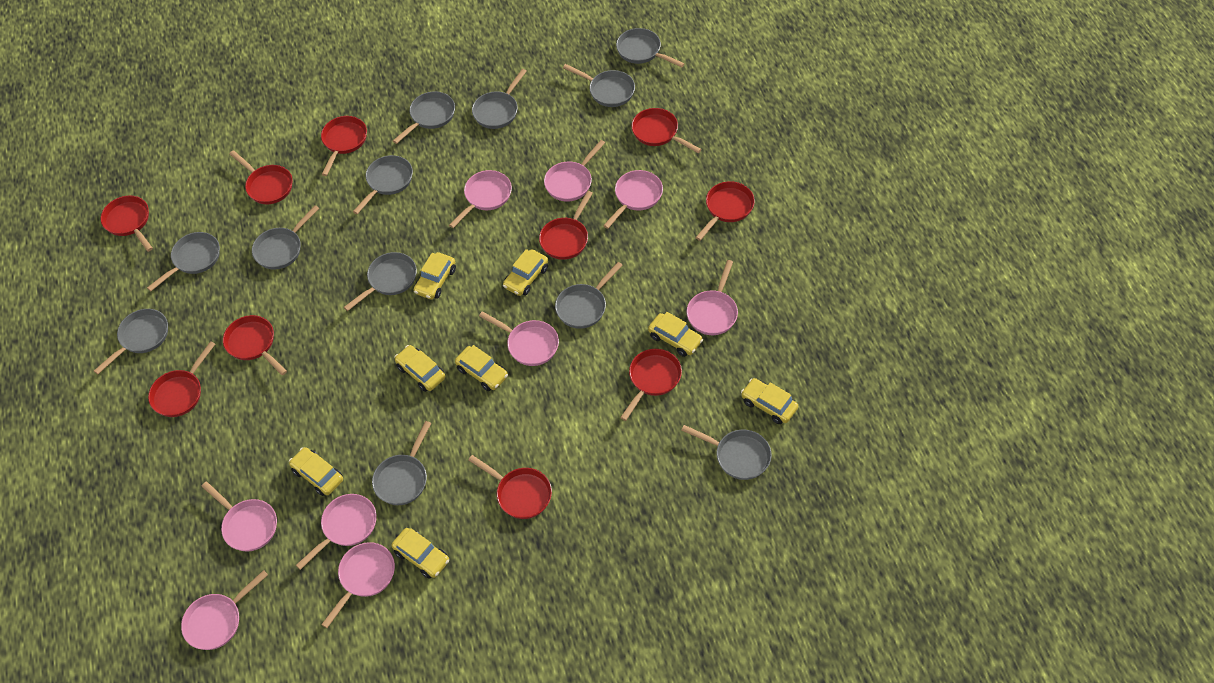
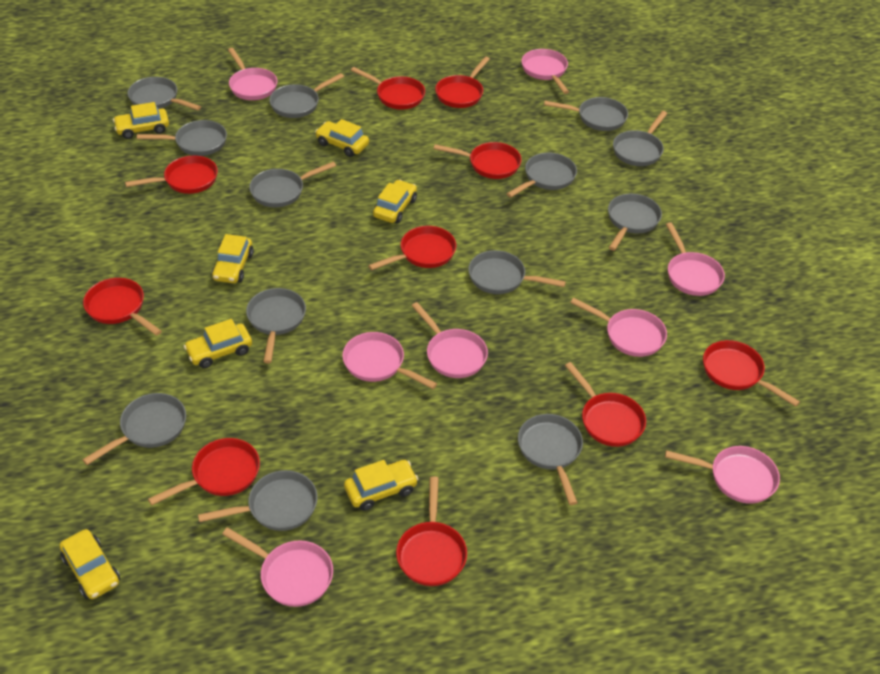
grey pan: [94,309,168,374] [147,232,220,291] [252,205,319,270] [344,252,417,311] [353,155,413,214] [372,421,431,505] [393,91,455,144] [472,69,527,129] [555,262,623,329] [563,64,635,107] [616,28,685,67] [681,425,772,480] = 12 -> [82,393,186,465] [128,77,201,110] [137,120,227,156] [198,470,317,531] [246,288,306,363] [249,161,336,208] [269,73,344,118] [468,250,566,294] [507,153,577,198] [518,414,583,505] [544,97,628,131] [608,194,662,251] [613,111,667,166] = 13
pink pan: [181,570,268,650] [201,481,277,552] [296,494,377,570] [321,542,395,628] [449,170,512,228] [479,311,559,366] [544,140,605,202] [603,170,663,229] [687,260,738,335] = 9 -> [222,527,333,607] [228,48,277,100] [342,332,437,389] [412,302,488,378] [521,49,569,94] [570,298,667,357] [665,446,780,504] [666,222,725,296] = 8
yellow car: [289,447,343,496] [391,528,449,579] [394,345,445,392] [414,252,456,300] [455,345,508,391] [503,249,548,296] [648,312,703,357] [741,378,798,424] = 8 -> [60,529,120,599] [113,102,169,139] [184,319,252,368] [212,234,254,283] [315,119,369,157] [344,460,418,511] [373,180,417,224] = 7

